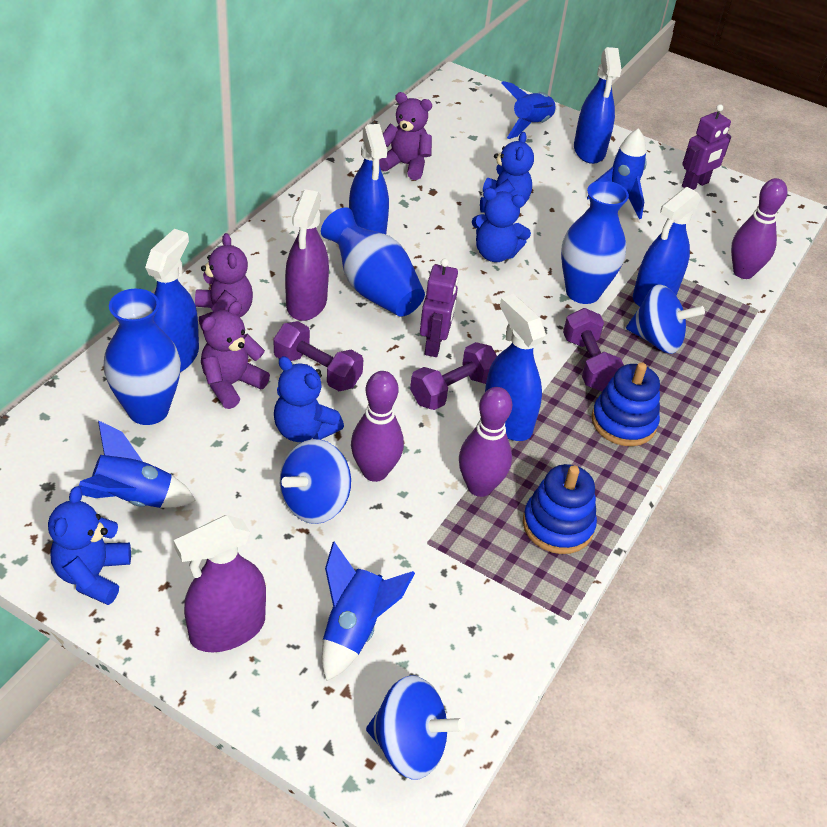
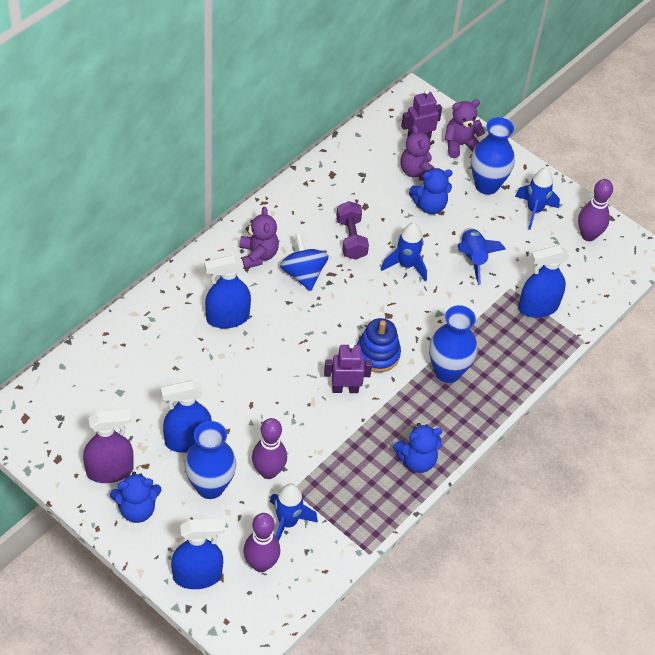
blue spinning top: [280,439,351,524] [366,675,465,780] [626,284,705,354] = 3 -> [280,233,329,291] = 1
blue spray bottle: [145,229,199,372] [349,124,389,234] [485,294,546,441] [574,47,622,164] [633,187,701,307] = 5 -> [161,380,212,453] [171,519,224,589] [204,255,251,329] [518,245,569,318] = 4
blue stacking toy: [523,464,597,554] [591,362,660,446] = 2 -> [357,318,401,372] = 1
blue teddy bear: [48,487,131,605] [274,356,344,442] [472,188,531,262] [480,132,534,212] = 4 -> [110,471,162,523] [393,423,442,473] [409,168,453,214] = 3
purple dumbbell: [274,321,363,391] [410,342,497,410] [563,308,624,391] = 3 -> [336,201,369,260] = 1
purple spray bottle: [173,515,266,652] [285,189,329,321] = 2 -> [83,409,133,483] = 1

